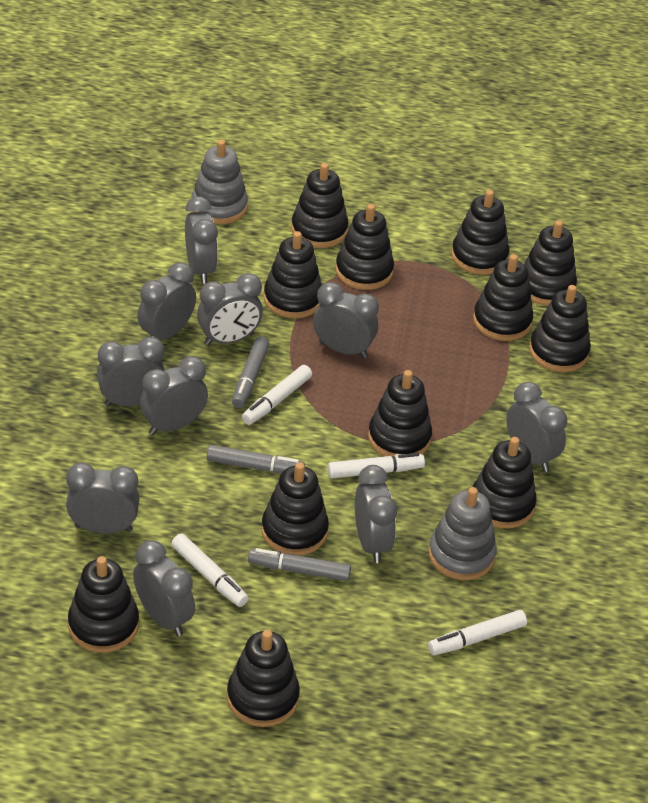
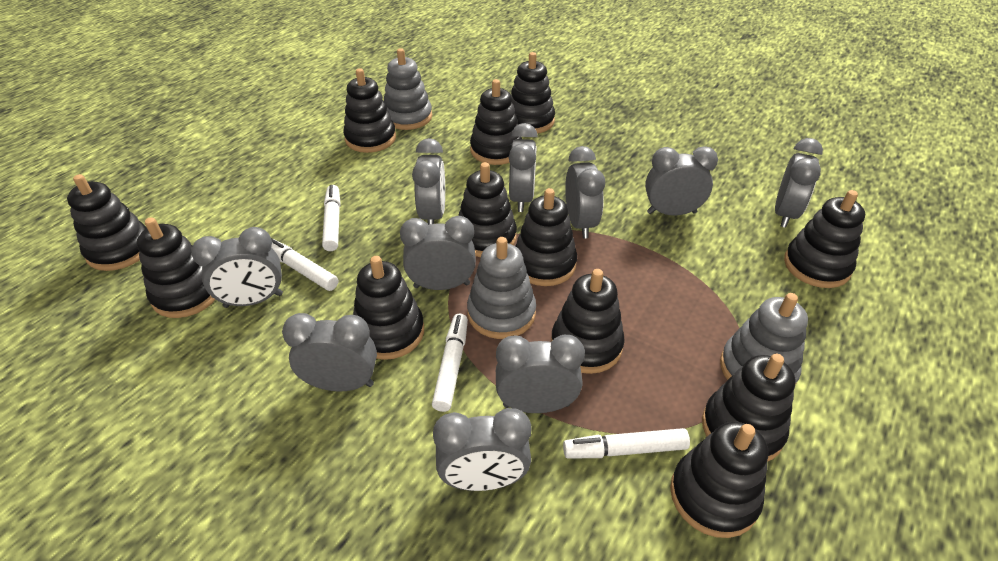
grey marker: [207,445,305,474] [232,336,269,408] [248,548,351,581] = 3 -> none = 0
grey stacking toy: [191,140,248,224] [429,487,497,580] = 2 -> [384,48,432,130] [467,237,536,339] [720,293,808,385] = 3

